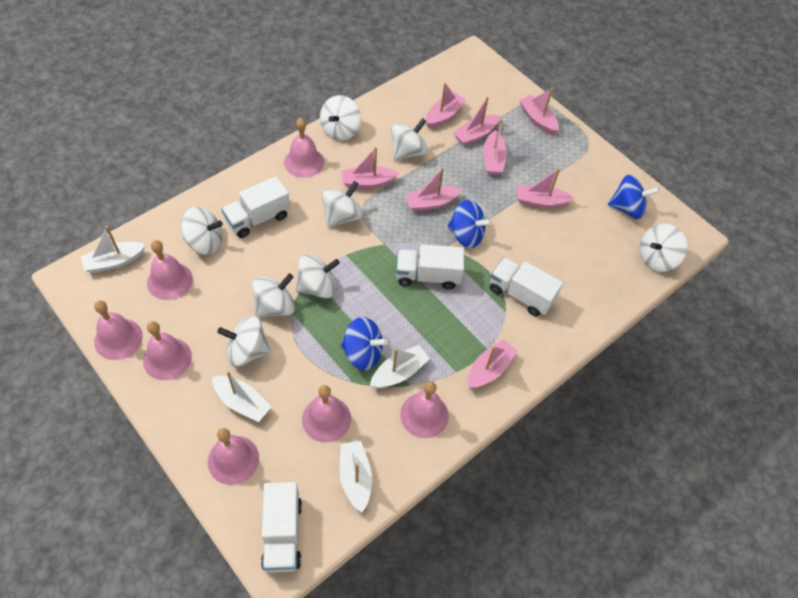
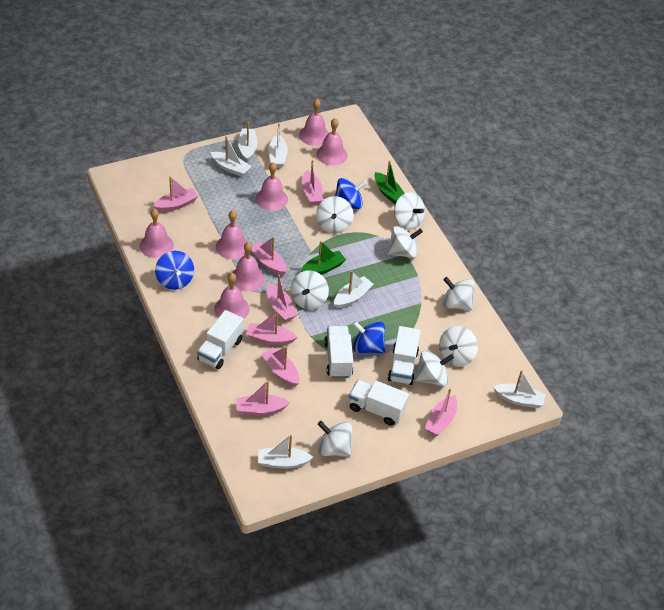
green boat: none = 0 -> [301,241,346,274] [375,160,405,204] = 2
white boat: [81,226,146,273] [212,371,272,422] [340,441,372,513] [370,345,430,388] = 4 -> [211,136,251,177] [238,122,257,162] [258,435,313,469] [268,123,288,168] [334,271,374,308] [494,370,546,408] = 6

